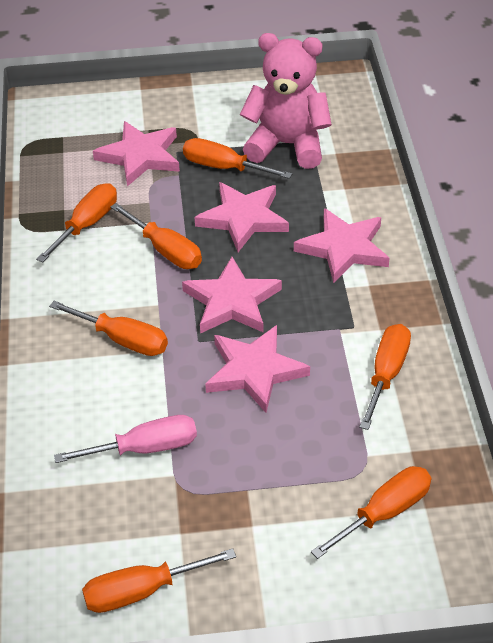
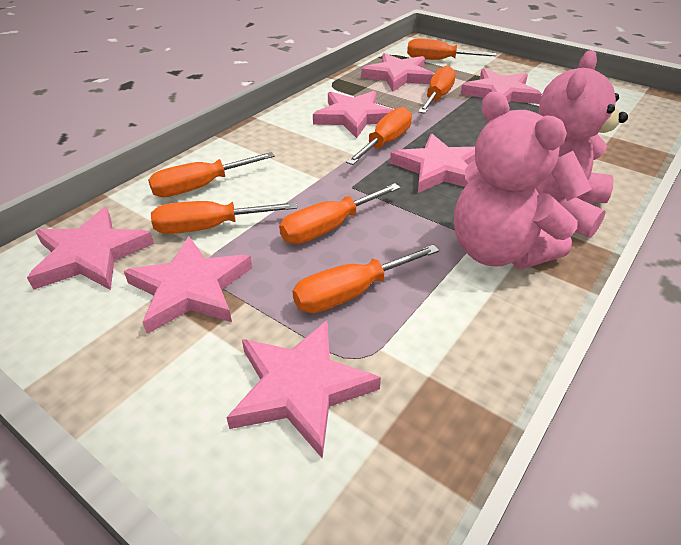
pink screwdriver: [54,415,197,463] = 1 -> none = 0
pink star: [93,121,180,186] [182,257,282,333] [195,182,289,252] [205,325,310,413] [294,208,389,283] = 5 -> [27,207,154,290] [124,236,252,334] [226,320,381,459] [313,91,393,138] [361,53,434,91] [390,134,475,193] [461,68,542,104] = 7
pink teddy bear: [240,33,332,169] = 1 -> [454,92,578,269] [535,50,628,238] = 2

